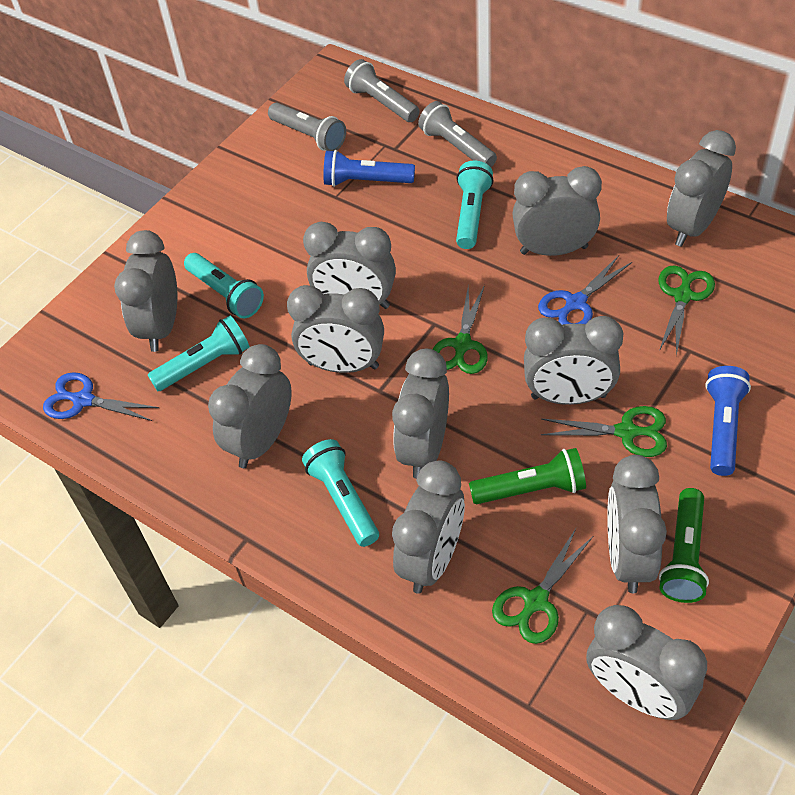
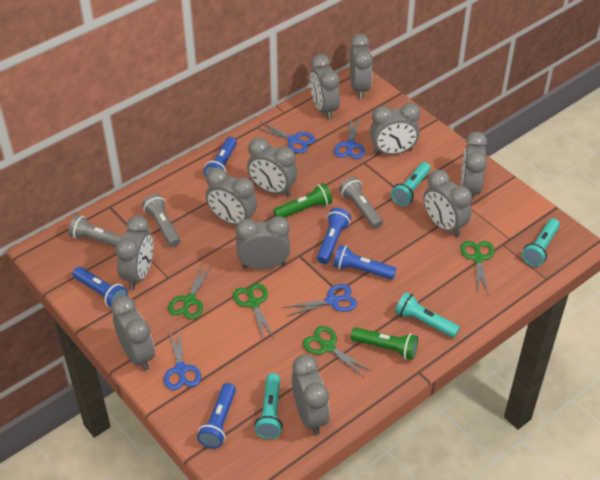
blue flashlight: [323,150,415,187] [705,366,751,476] = 2 -> [72,267,128,307] [197,383,236,448] [204,137,237,177] [317,208,351,264] [333,245,397,280] = 5
blue scissors: [43,372,159,421] [538,255,632,325] = 2 -> [164,329,201,390] [255,122,315,153] [284,284,357,316] [334,117,365,159] = 4

